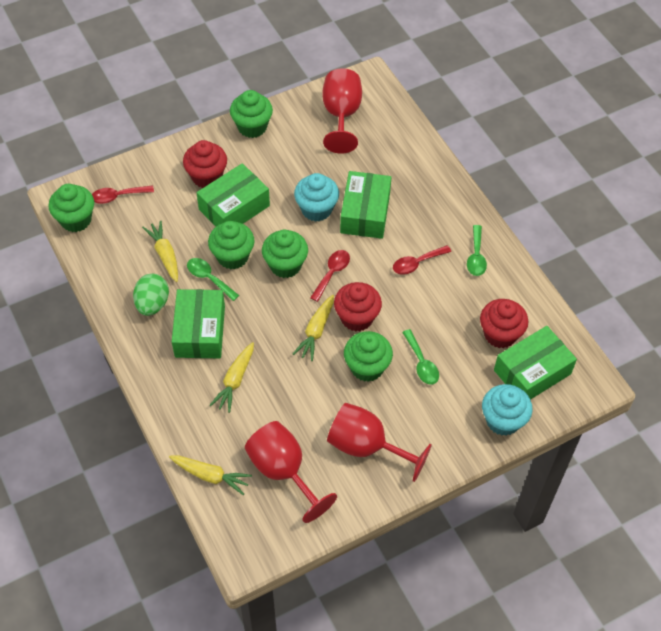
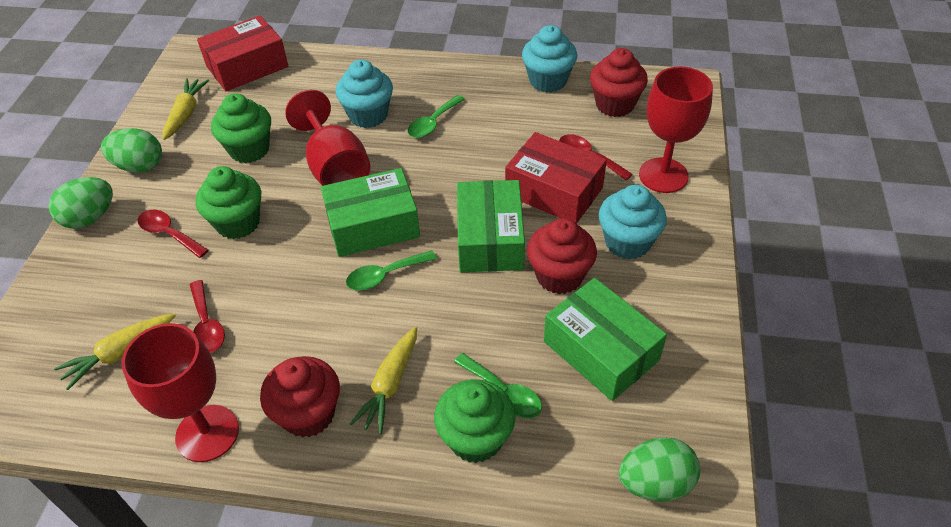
green box: [172,289,225,358] [197,163,270,226] [340,171,392,239] [494,326,577,400] = 4 -> [321,168,420,257] [457,180,525,272] [544,278,667,401] = 3
green cupcake: [49,184,94,232] [208,221,254,270] [230,90,273,138] [262,230,308,278] [344,331,393,382] = 5 -> [196,166,261,239] [211,93,271,163] [434,379,516,463] = 3
green egg: [133,274,169,316] = 1 -> [49,177,113,229] [101,128,162,173] [619,437,700,502] = 3
red box: none = 0 -> [197,16,288,91] [505,132,607,224] = 2
turquoise cupcake: [294,173,339,222] [482,384,533,436] = 2 -> [335,59,393,128] [522,25,577,93] [599,185,667,259] = 3
yellow carrot: [142,220,178,282] [169,456,252,495] [210,342,254,413] [293,295,334,361] = 4 -> [54,313,176,390] [163,78,209,140] [350,327,417,435] = 3

